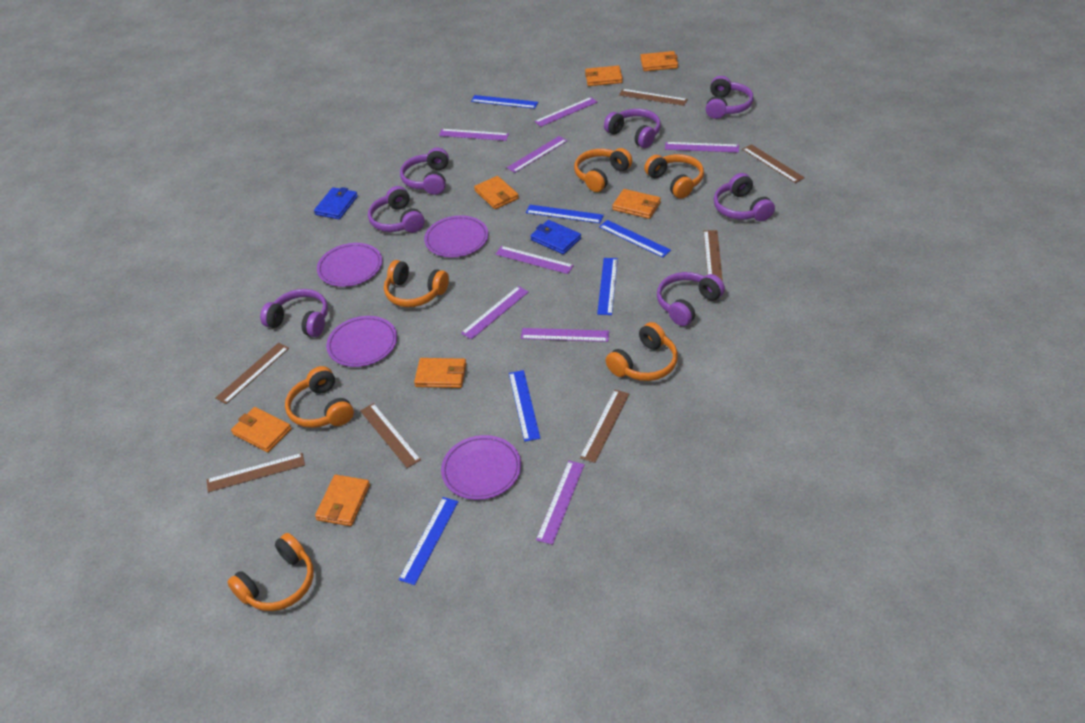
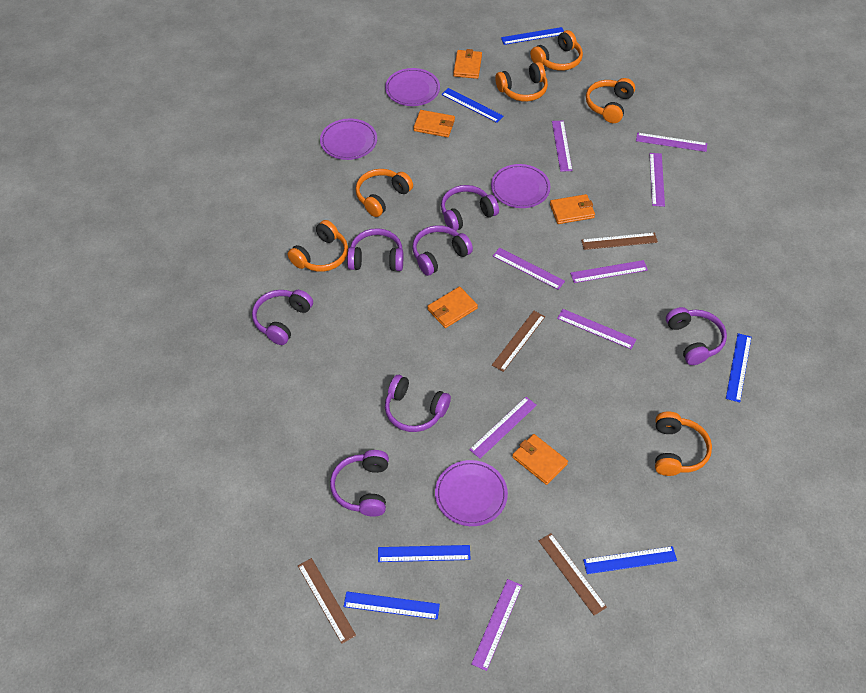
blue wallet: [314,187,358,219] [530,220,581,254] = 2 -> none = 0
brown ruler: [207,453,305,492] [216,343,289,404] [360,403,421,468] [580,390,629,463] [619,89,688,106] [704,230,723,282] [742,144,805,183] = 7 -> [298,558,356,644] [492,311,545,372] [539,533,607,616] [581,232,658,250] = 4
orange wallet: [231,407,292,452] [315,475,370,526] [414,358,466,388] [474,176,519,209] [585,65,623,86] [612,189,661,219] [640,51,678,71] = 7 -> [413,110,455,137] [427,286,478,328] [453,49,482,79] [512,434,568,485] [550,194,595,224] = 5

